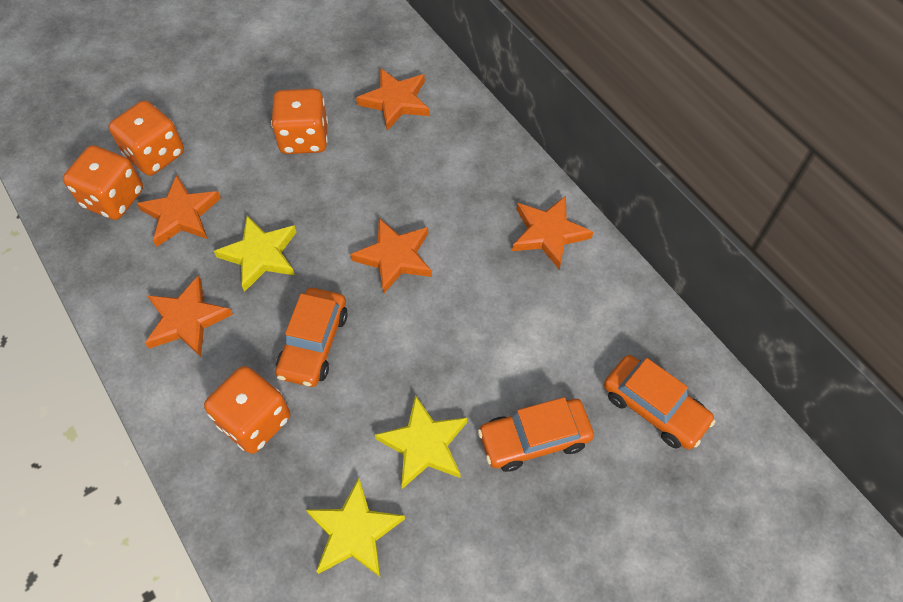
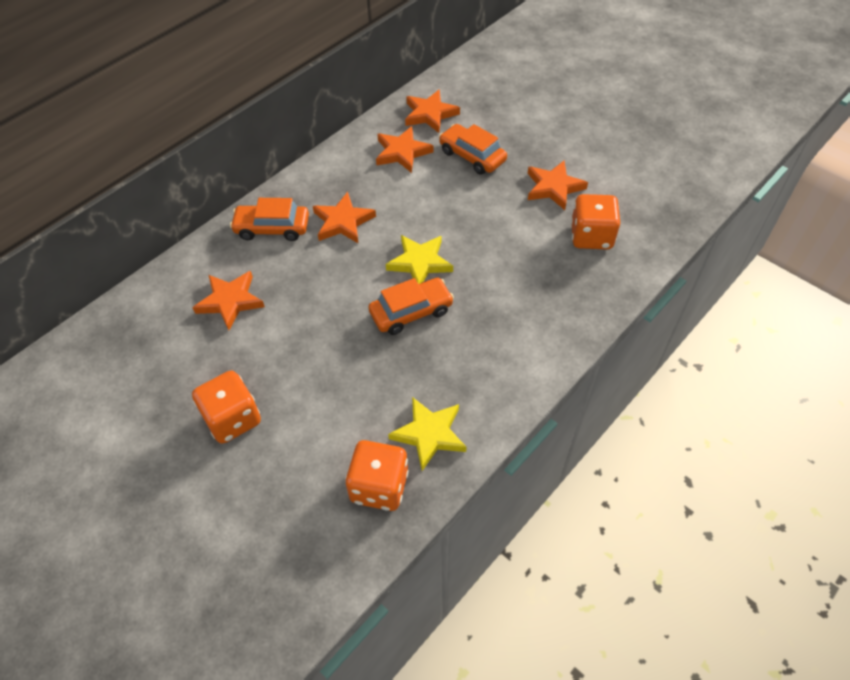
orange dice: [63,145,143,220] [108,100,184,176] [204,366,290,454] [271,89,328,154] = 4 -> [192,371,261,444] [345,440,409,511] [571,194,620,249] = 3
yellow star: [214,216,296,292] [306,478,405,578] [375,395,467,489] = 3 -> [386,235,453,284] [388,397,467,471] = 2

